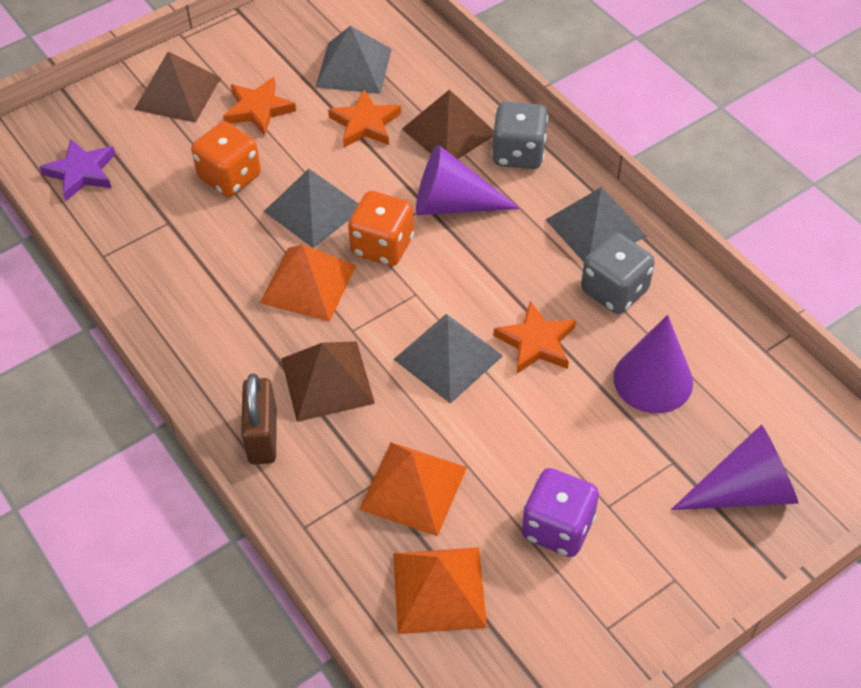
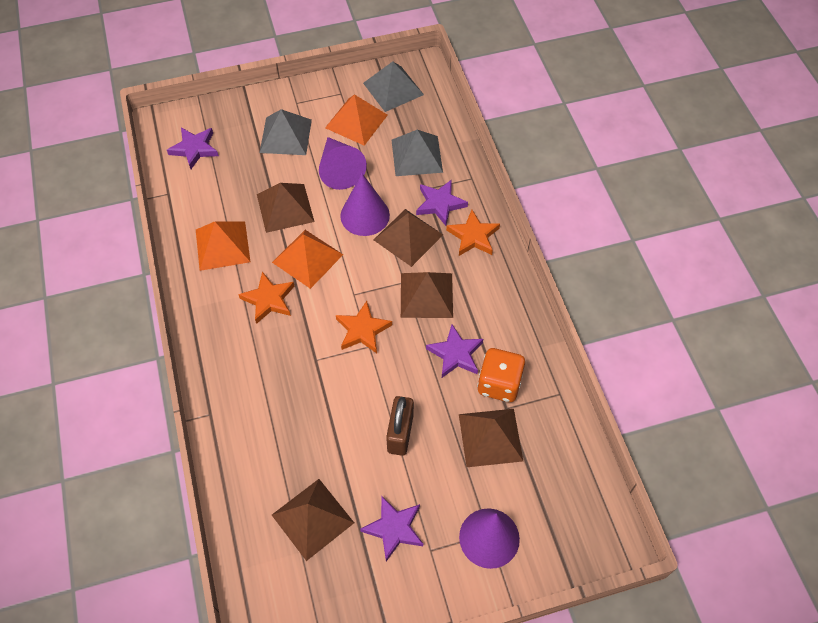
brown pyramid: [134,52,221,123] [281,341,375,422] [402,90,494,159] = 3 -> [257,183,315,233] [272,479,354,561] [374,209,443,267] [401,272,453,318] [459,409,523,467] = 5
grey dice: [492,101,548,169] [581,233,655,314] = 2 -> none = 0
grey pyramid: [264,169,359,248] [316,26,392,94] [393,314,503,404] [546,187,647,262] = 4 -> [260,109,312,155] [363,61,424,112] [391,130,443,176] = 3
orange dice: [191,122,261,197] [348,191,414,266] = 2 -> [477,348,525,402] = 1
purple dice: [522,468,599,557] = 1 -> none = 0
purple star: [40,139,115,201] = 1 -> [167,128,219,169] [360,496,423,561] [416,179,468,226] [426,324,483,378] = 4

